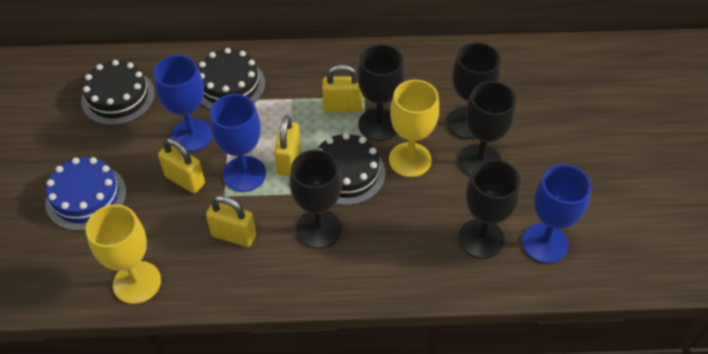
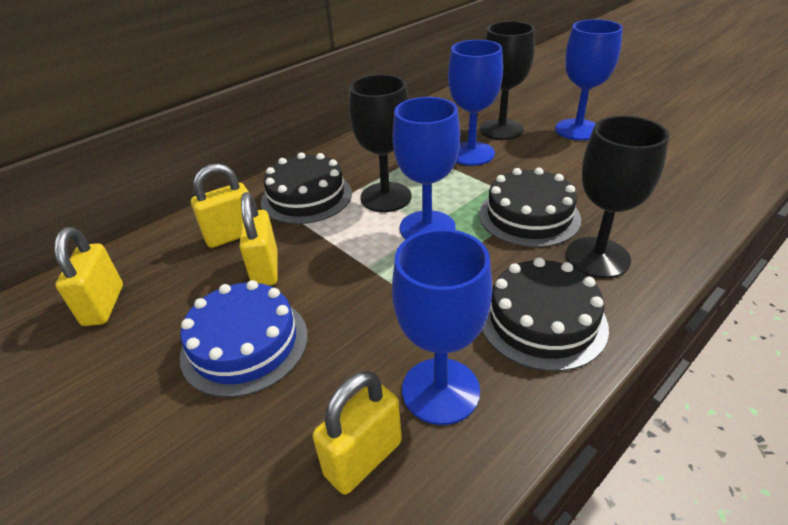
black goblet: [290,150,342,249] [357,44,405,141] [447,43,501,139] [459,81,516,176] [459,159,521,259] = 5 -> [349,74,412,212] [480,21,535,140] [566,116,669,278] = 3
blue goblet: [153,55,213,152] [210,94,266,192] [522,164,592,264] = 3 -> [392,229,492,425] [393,97,460,239] [448,40,503,166] [555,19,623,140] = 4
yellow goblet: [86,204,161,304] [389,80,439,177] = 2 -> none = 0

